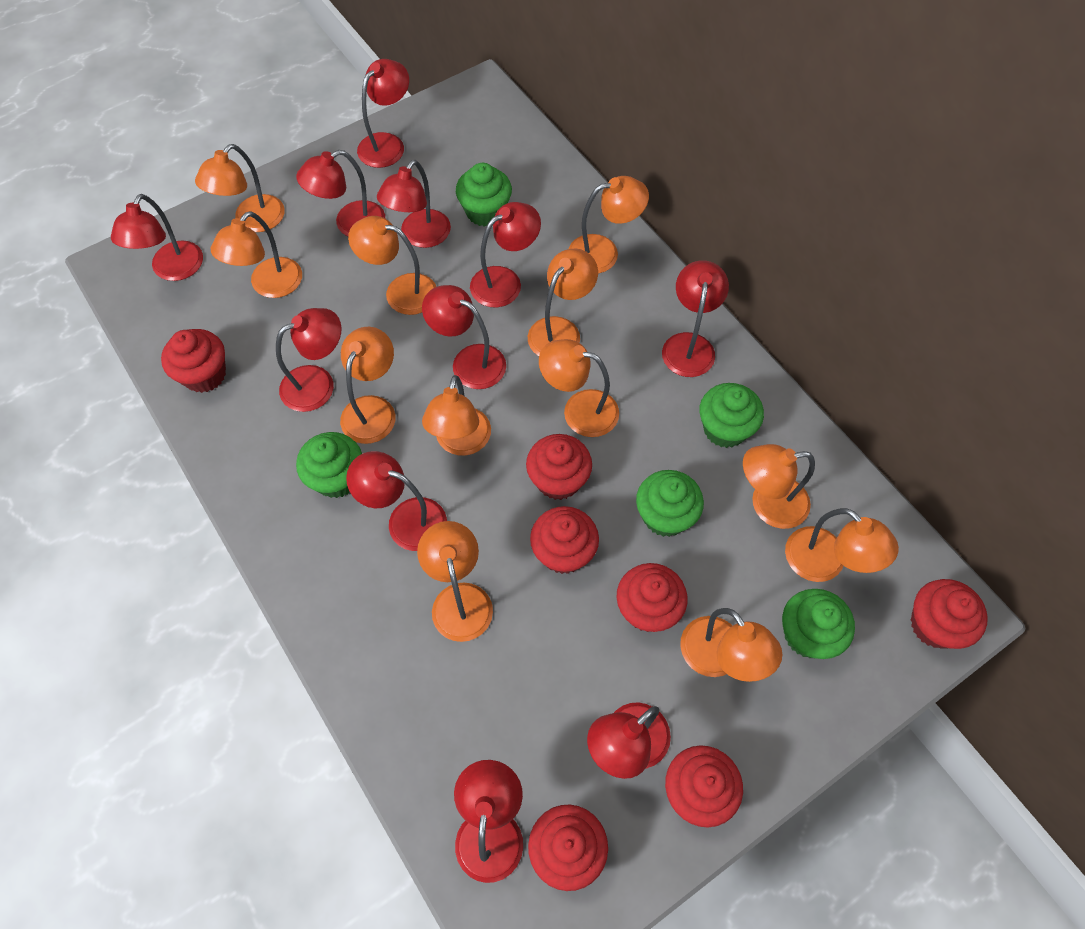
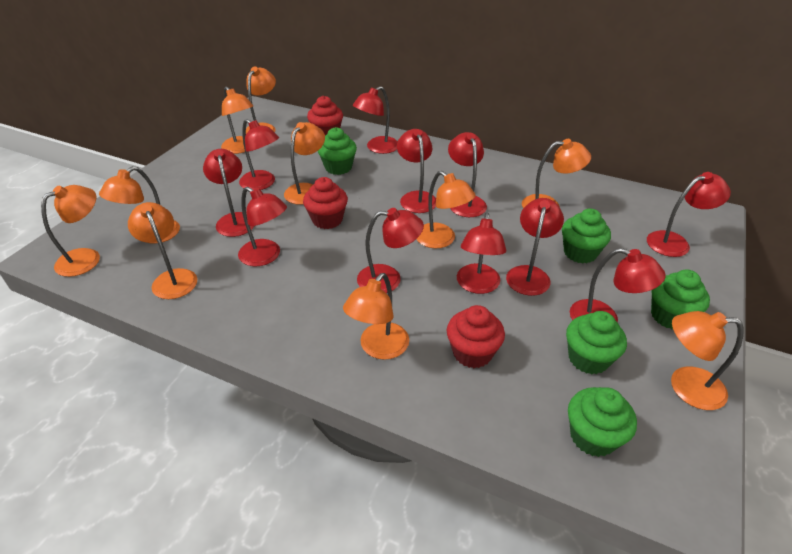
orange lamp: [195,144,285,232] [211,211,302,298] [340,327,395,444] [348,216,436,315] [417,521,493,642] [422,375,491,456] [528,249,598,356] [539,339,619,437] [569,176,649,274] [680,608,782,682] [743,444,815,529] [785,508,899,582] = 12 -> [41,185,100,277] [99,166,180,243] [128,202,197,299] [221,86,253,154] [246,66,276,134] [284,122,325,205] [343,273,409,360] [417,171,476,248] [522,139,591,208] [671,311,744,410] = 10
red cupcake: [161,329,226,393] [526,434,592,500] [528,805,608,891] [530,506,599,574] [617,563,688,632] [665,745,743,827] [911,579,988,649] = 7 -> [303,177,348,229] [307,96,343,136] [447,305,505,368] = 3

